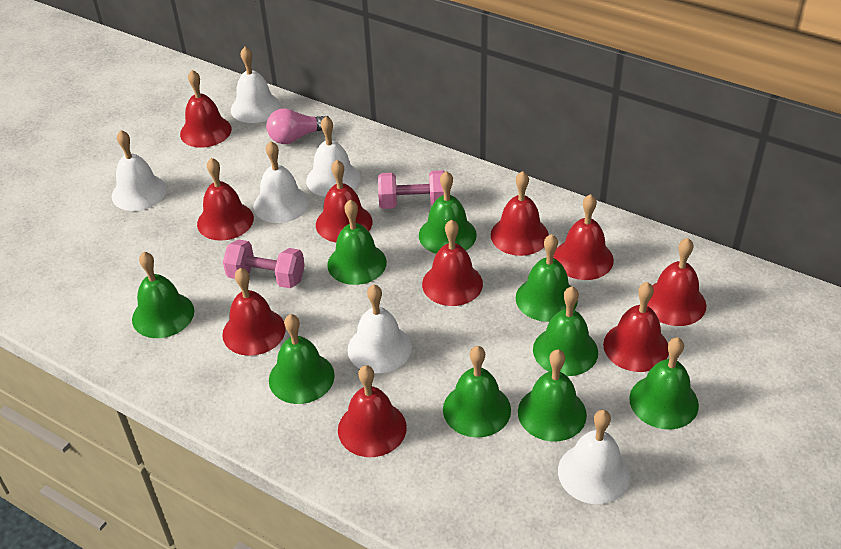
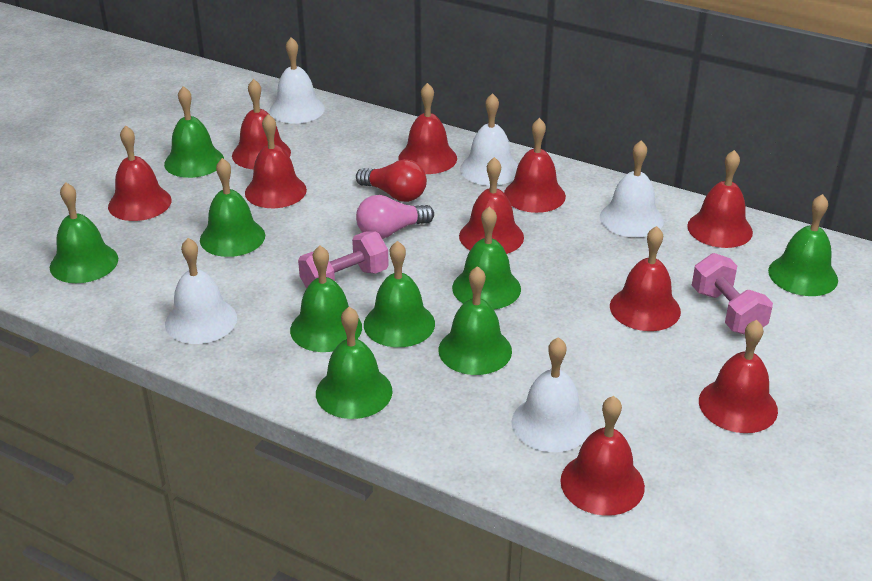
red light bulb: none = 0 -> [356,159,427,202] = 1
white bell: [112,130,167,211] [231,47,281,123] [254,141,309,223] [306,117,361,197] [347,284,412,373] [558,410,631,504] = 6 -> [165,238,237,344] [269,37,325,124] [460,93,518,186] [512,337,591,452] [600,140,664,237] = 5

